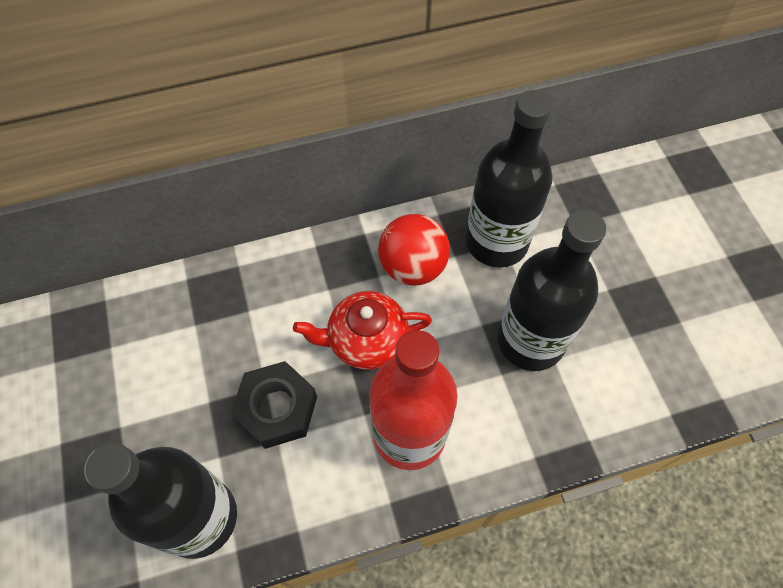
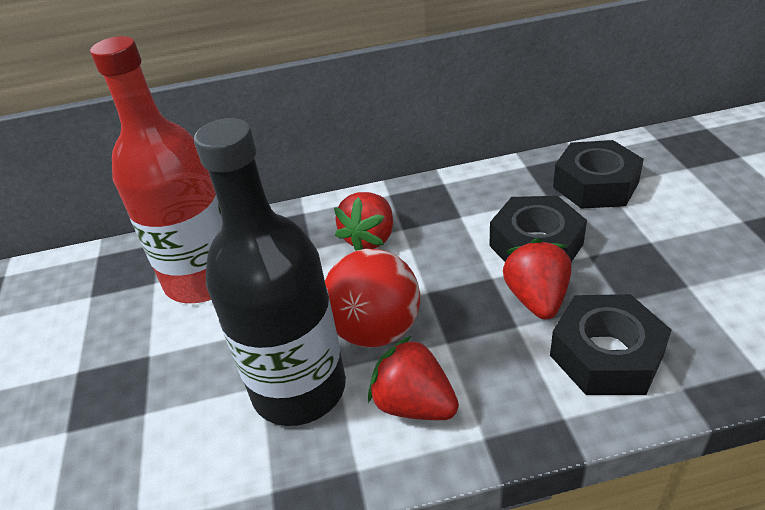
black bottle: [84,442,237,559] [465,90,552,268] [497,210,606,371] = 3 -> [194,118,346,426] = 1
black nut: [231,361,317,449] = 1 -> [490,196,587,262] [550,294,671,395] [553,140,644,209] = 3
red strawberry: none = 0 -> [334,192,393,251] [368,336,459,420] [503,238,571,320] = 3
red teapot: [293,291,432,370] = 1 -> none = 0

